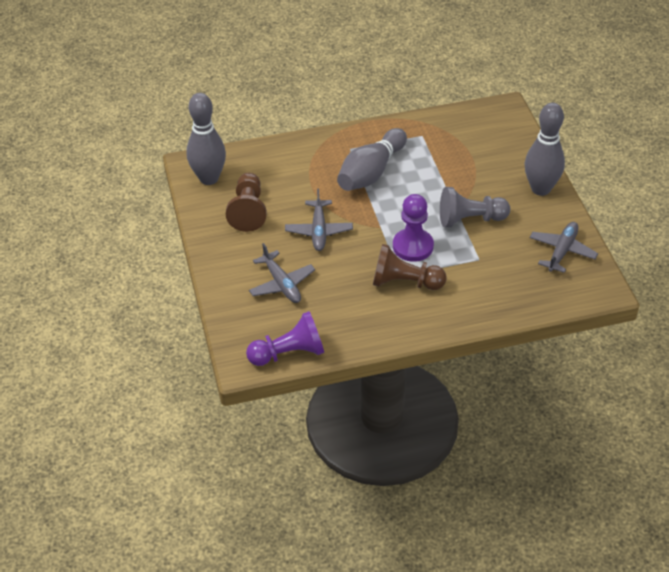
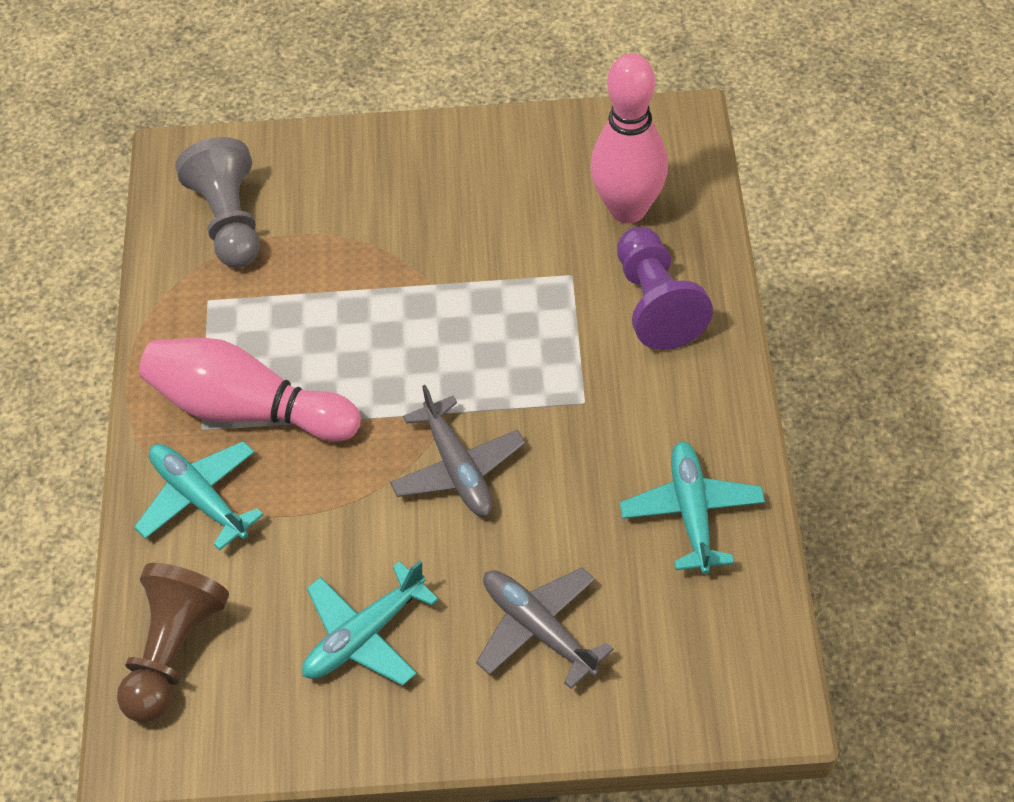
brown pawn: [226,173,267,232] [373,244,447,290] = 2 -> [117,563,229,723] = 1
grey bowling pin: [187,93,226,185] [337,128,407,191] [525,103,565,196] = 3 -> none = 0
grey plane: [249,243,315,303] [285,188,353,251] [529,222,598,273] = 3 -> [390,385,525,517] [476,568,614,689] = 2
pink bowling pin: none = 0 -> [139,338,361,441] [590,53,668,224] = 2
purple pawn: [246,311,324,366] [393,194,434,262] = 2 -> [617,227,713,350] = 1
turquoise plane: none = 0 -> [134,441,264,551] [302,560,439,686] [620,441,765,574] = 3

